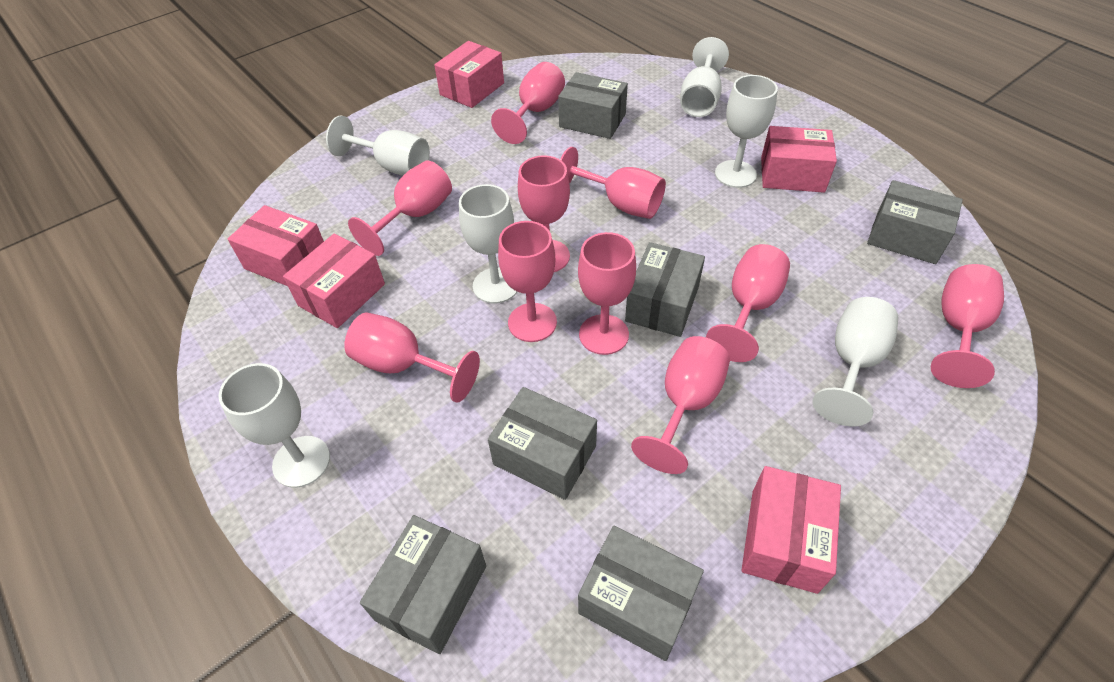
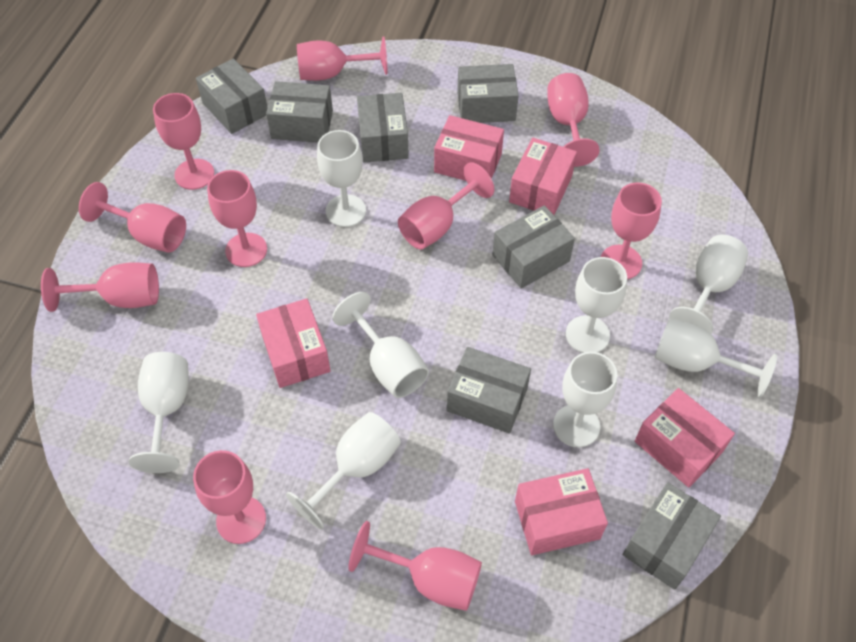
grey box: [360,515,486,654] [488,387,597,500] [558,72,628,139] [578,526,704,661] [625,242,705,337] [867,180,963,264] = 6 -> [196,58,268,134] [266,81,333,143] [357,93,409,162] [447,347,531,433] [457,64,519,123] [492,205,575,288] [623,482,721,590] = 7
white goblet: [219,363,330,488] [326,116,430,175] [459,184,517,303] [680,37,729,117] [715,75,778,188] [813,297,898,426] = 6 -> [129,352,189,473] [286,412,401,529] [317,130,366,227] [332,292,429,398] [553,352,617,447] [566,257,627,353] [655,318,777,398] [669,235,748,334] = 8

